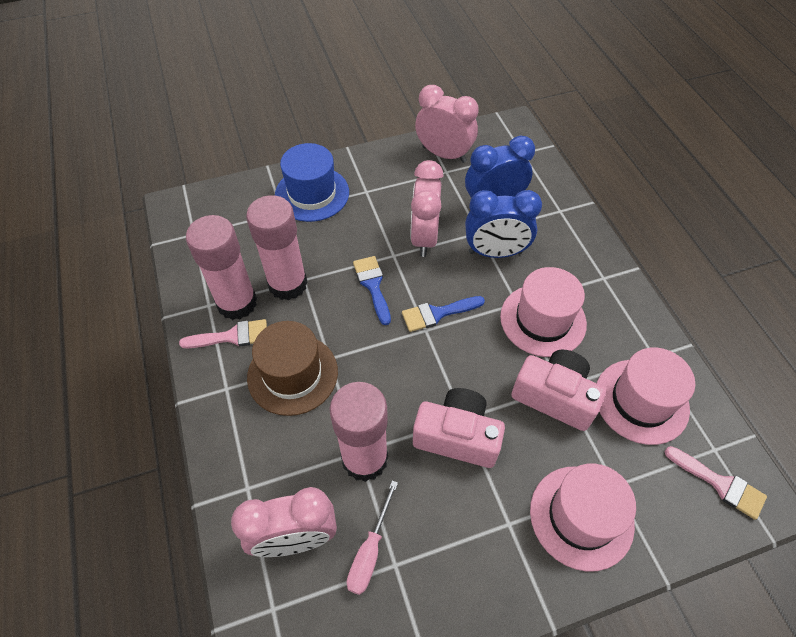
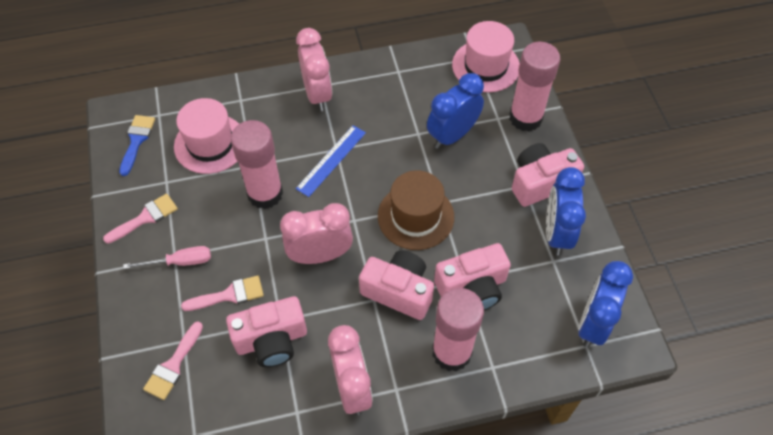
blue brush: [353,256,391,325] [402,296,485,332] = 2 -> [119,115,155,176] = 1
blue clock: [465,136,535,198] [465,190,542,258] = 2 -> [427,73,484,149] [546,167,586,256] [578,261,633,348] = 3
blue hat: [275,143,349,222] = 1 -> none = 0
blue ruler: none = 0 -> [296,125,366,197] = 1
pink brush: [179,319,267,348] [664,446,767,520] = 2 -> [103,194,178,244] [143,321,203,400] [181,275,264,311] = 3
pink camera: [413,388,505,468] [511,350,606,431] = 2 -> [226,296,307,367] [359,250,434,320] [434,243,511,310] [512,143,584,207] = 4
pink hat: [500,267,587,357] [530,463,636,572] [597,348,695,445] = 3 -> [174,98,239,174] [452,21,520,92] = 2

